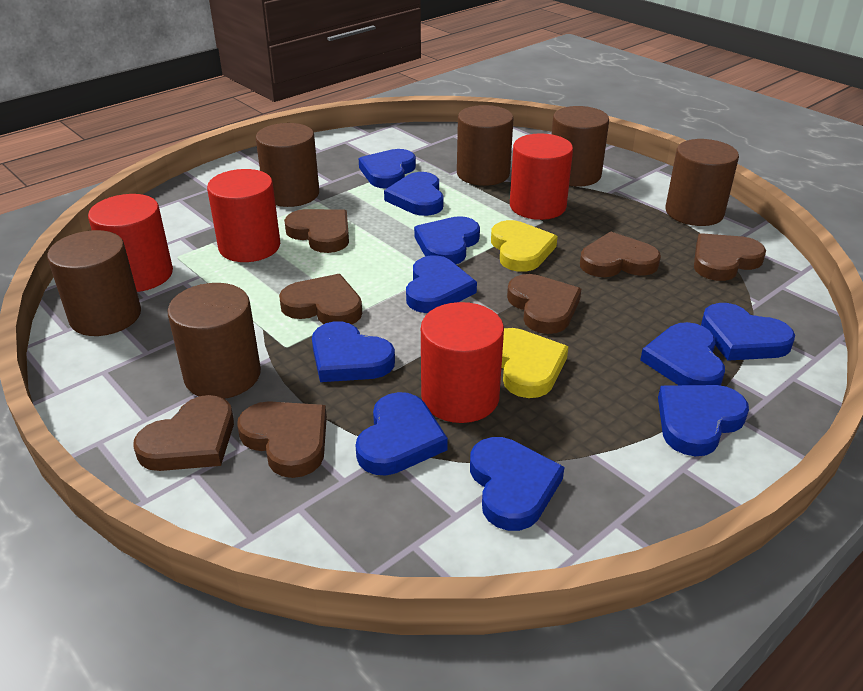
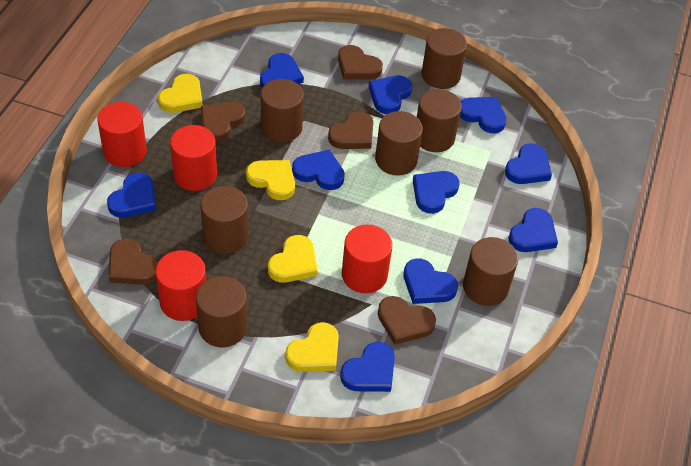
brown cylinder: [47,230,141,336] [168,283,261,399] [256,123,319,207] [457,105,514,186] [551,106,609,187] [666,139,739,226] = 6 -> [196,276,247,347] [201,186,248,254] [261,79,304,142] [375,111,423,175] [417,89,462,152] [422,28,467,89] [463,237,518,306] = 7
brown heart: [134,395,234,471] [237,401,327,478] [279,274,362,324] [284,209,349,253] [507,274,581,334] [580,232,661,277] [694,233,766,281] = 7 -> [109,238,158,285] [201,101,245,142] [328,111,373,149] [338,45,383,79] [378,296,436,345] = 5
yellow heart: [491,220,558,272] [501,328,568,398] = 2 -> [158,74,203,113] [246,160,295,200] [268,235,318,283] [285,322,339,372] = 4

